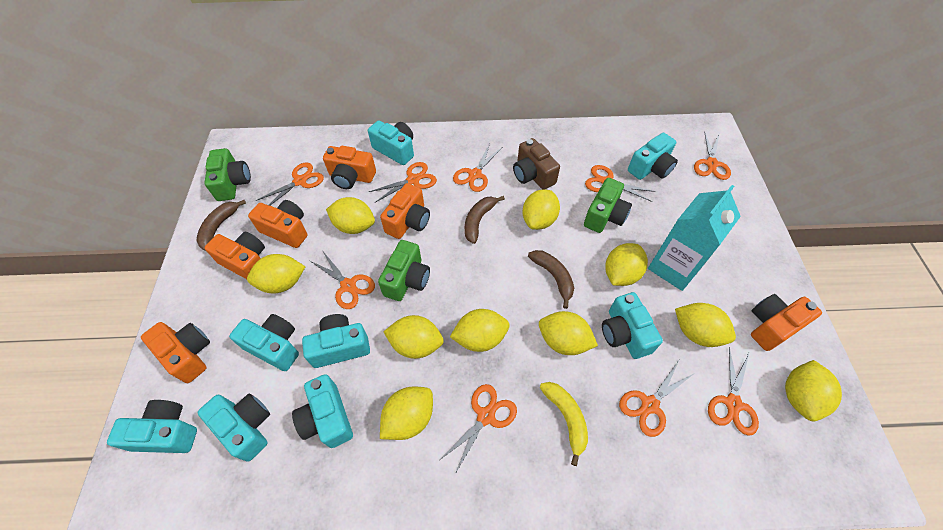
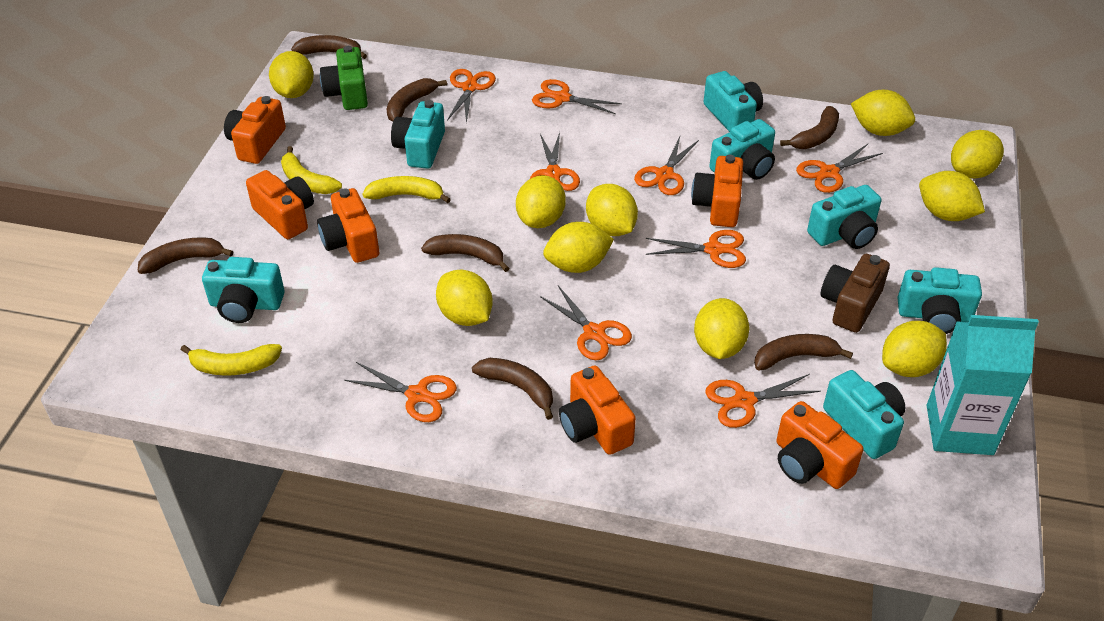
brown banana: [196,200,246,251] [465,196,505,244] [528,250,574,309] = 3 -> [138,237,233,274] [291,35,367,59] [386,78,447,121] [421,234,509,272] [472,358,553,420] [754,334,853,370] [780,106,839,149] = 7
green camera: [204,148,251,201] [378,240,430,301] [584,178,632,233] = 3 -> [320,46,368,110] = 1
turquoise camera: [107,400,197,453] [198,394,270,462] [229,314,299,371] [292,374,353,448] [302,314,370,368] [368,121,414,165] [602,292,663,359] [628,133,678,180] = 8 -> [202,257,285,323] [391,100,445,169] [704,71,763,132] [709,119,775,180] [807,185,881,249] [823,370,905,459] [897,267,982,334] = 7
yellow banana: [540,382,588,466] = 1 -> [181,344,282,376] [281,146,342,194] [363,176,451,203] = 3

